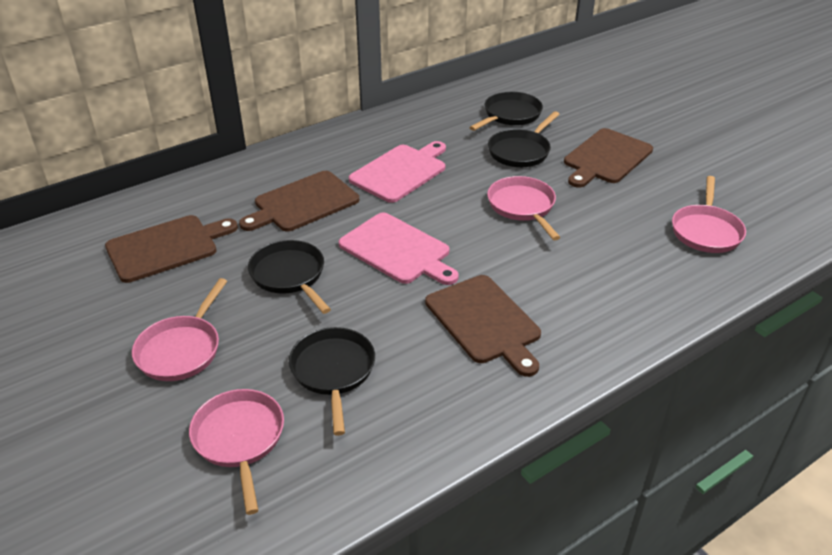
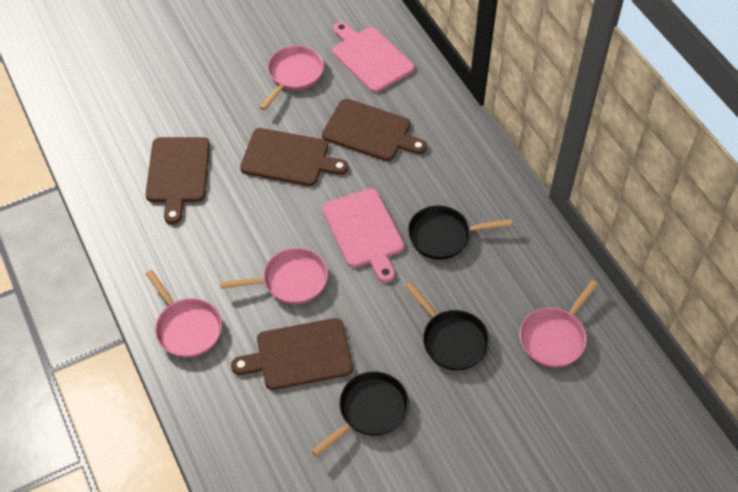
black pan: [248,240,331,314] [289,327,375,436] [469,91,543,131] [488,111,560,167] = 4 -> [312,371,409,457] [405,282,490,370] [408,206,512,259] = 3

